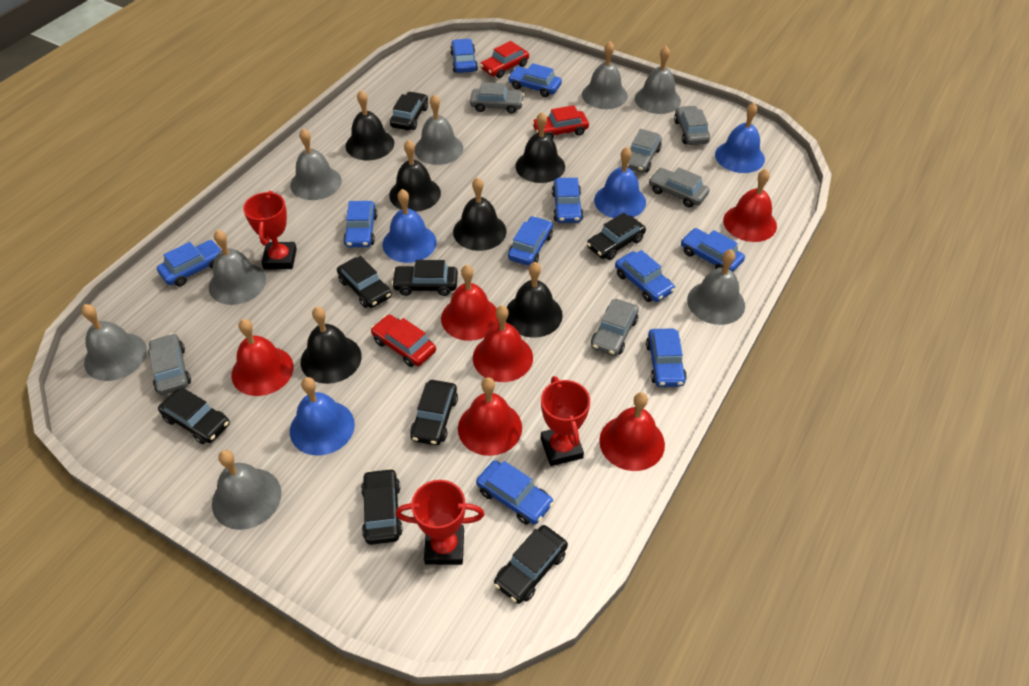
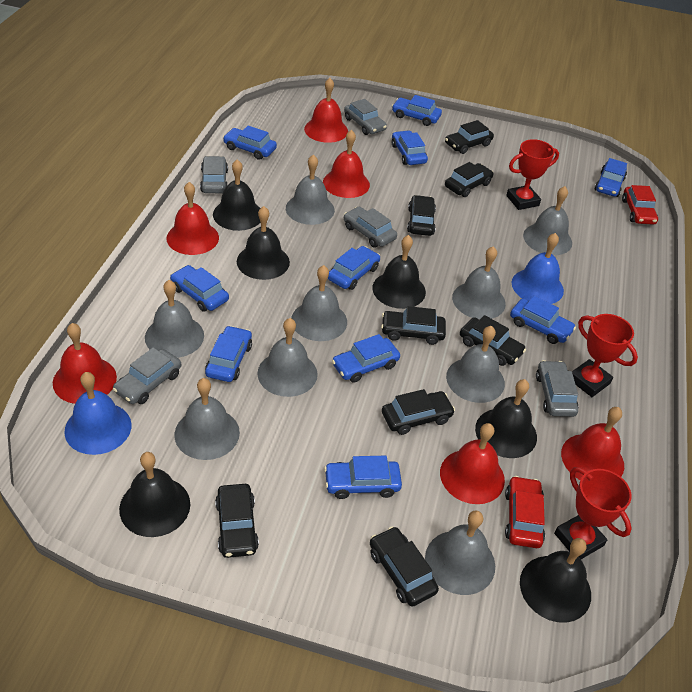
blue bell: [290,377,355,456] [382,189,437,263] [594,147,646,218] [715,103,765,173] = 4 -> [64,372,131,455] [512,233,564,304] = 2
grey bell: [81,304,147,381] [209,230,266,305] [212,450,282,530] [290,129,342,200] [414,95,463,165] [582,41,628,109] [635,46,681,114] [687,249,745,325] = 8 -> [145,280,204,358] [174,378,240,460] [257,318,318,397] [286,154,335,225] [291,265,347,341] [425,510,495,595] [446,326,505,403] [452,246,506,319] [523,186,572,255] = 9
grey car: [148,333,191,395] [470,82,524,114] [591,299,639,356] [627,129,662,173] [649,167,710,208] [674,106,710,145] = 6 -> [113,347,181,404] [200,156,228,193] [344,99,387,135] [344,206,397,247] [536,360,578,417] = 5
red car: [371,315,436,367] [480,41,529,78] [532,105,589,139] = 3 -> [505,476,545,548] [622,185,658,225] = 2

